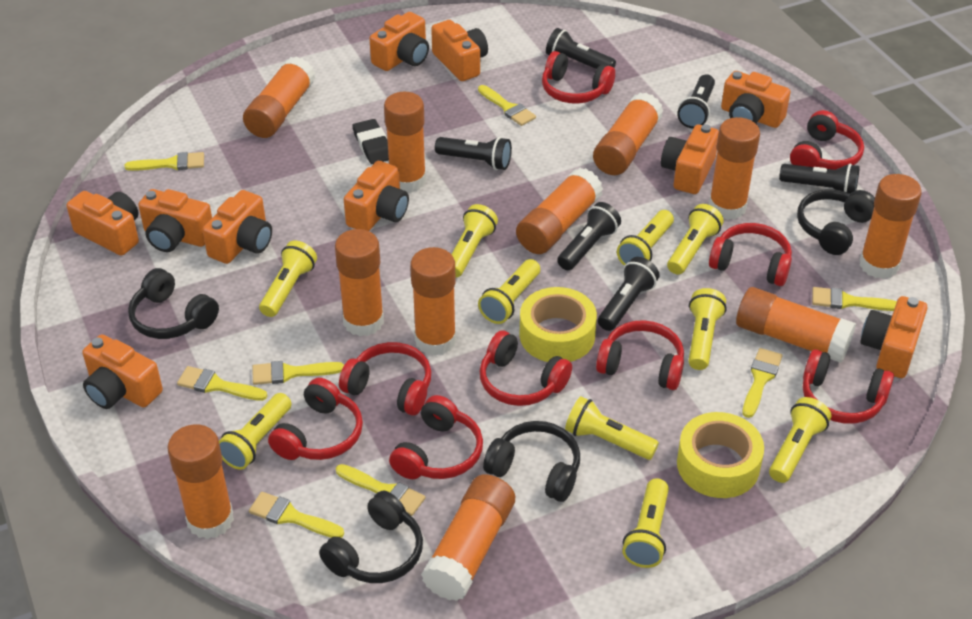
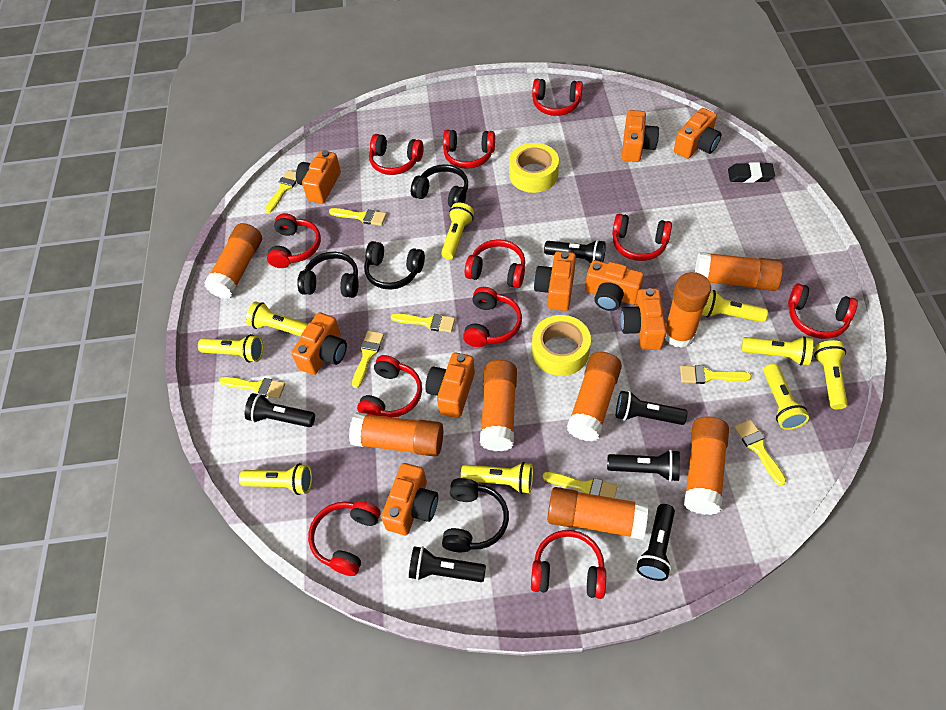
orange camera: [67,191,139,256] [82,335,163,409] [138,189,212,252] [202,190,272,264] [344,161,409,231] [369,12,429,71] [431,20,488,81] [661,124,719,194] [721,71,791,128] [860,296,928,378] = 10 -> [291,312,347,375] [296,150,341,204] [381,463,438,535] [425,352,475,418] [534,251,576,311] [585,260,644,311] [621,288,667,350] [622,110,659,162] [674,108,722,159] = 9
orange glue stick: [167,424,234,539] [243,56,315,138] [335,229,384,336] [384,92,426,192] [410,247,456,356] [421,474,515,601] [516,168,603,254] [593,93,664,175] [709,117,760,220] [736,287,856,363] [859,174,922,279] = 11 -> [204,223,262,299] [349,412,443,457] [480,360,517,451] [547,487,648,540] [567,352,622,442] [665,272,711,348] [684,416,729,515] [695,252,783,291] = 8
red headphones: [268,378,363,460] [339,342,431,416] [389,395,483,479] [479,331,572,406] [542,51,615,104] [596,320,684,390] [709,223,792,286] [790,110,864,170] [803,349,894,424] = 9 -> [267,213,321,268] [308,501,381,576] [357,355,422,417] [369,134,424,175] [443,129,495,169] [463,287,522,347] [465,239,525,288] [531,530,606,599] [532,79,583,116] [612,214,672,261] [788,283,858,339] = 11
yellow flashlight: [219,393,291,470] [259,241,317,317] [451,204,498,277] [478,259,540,324] [565,396,659,460] [617,210,674,266] [622,478,669,568] [667,204,724,274] [688,288,727,370] [769,397,831,483] = 10 -> [198,334,263,362] [239,463,312,495] [246,301,308,337] [441,203,474,259] [461,462,533,494] [702,290,768,322] [741,336,813,365] [763,364,809,430] [814,340,847,409] = 9

